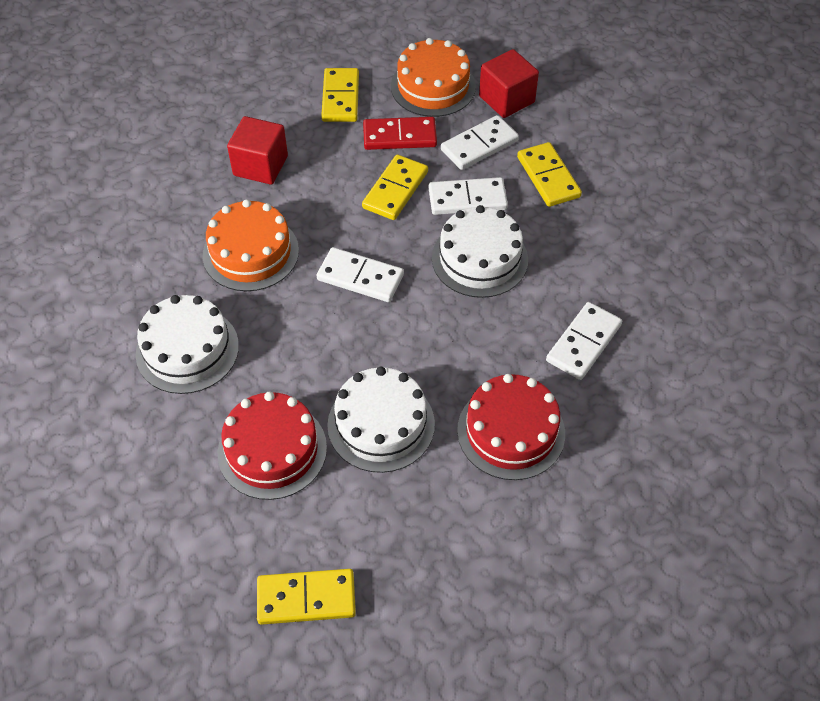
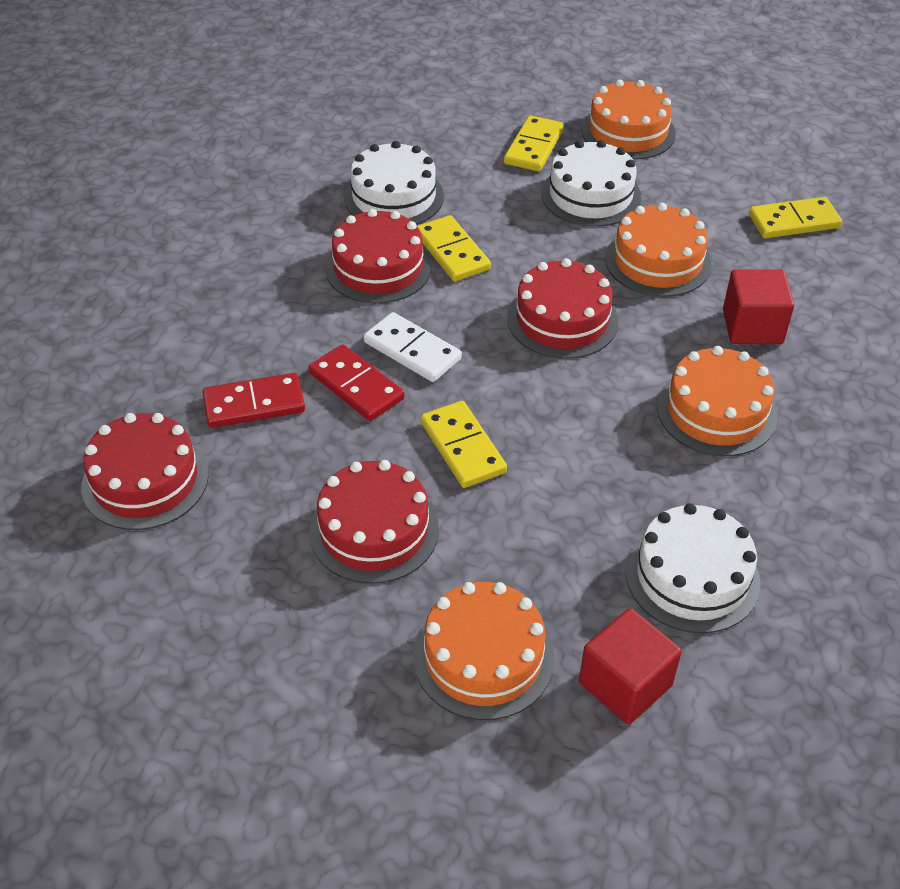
orange cake: [203,199,299,291] [391,38,476,117] = 2 -> [414,582,554,720] [581,79,676,160] [605,203,711,297] [657,346,777,456] = 4
red cake: [217,392,327,500] [457,374,565,480] = 2 -> [81,413,209,530] [309,460,439,584] [325,209,432,303] [507,258,618,359] = 4
red domino: [363,117,437,150] = 1 -> [202,373,305,428] [308,344,405,421] = 2
white domino: [317,247,404,302] [429,177,508,215] [441,115,519,170] [546,302,622,380] = 4 -> [364,312,462,382] = 1

